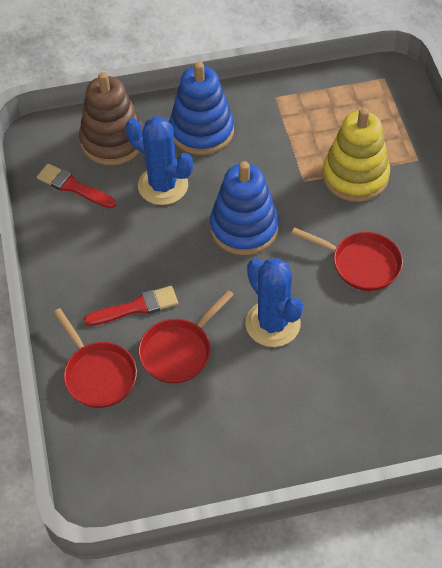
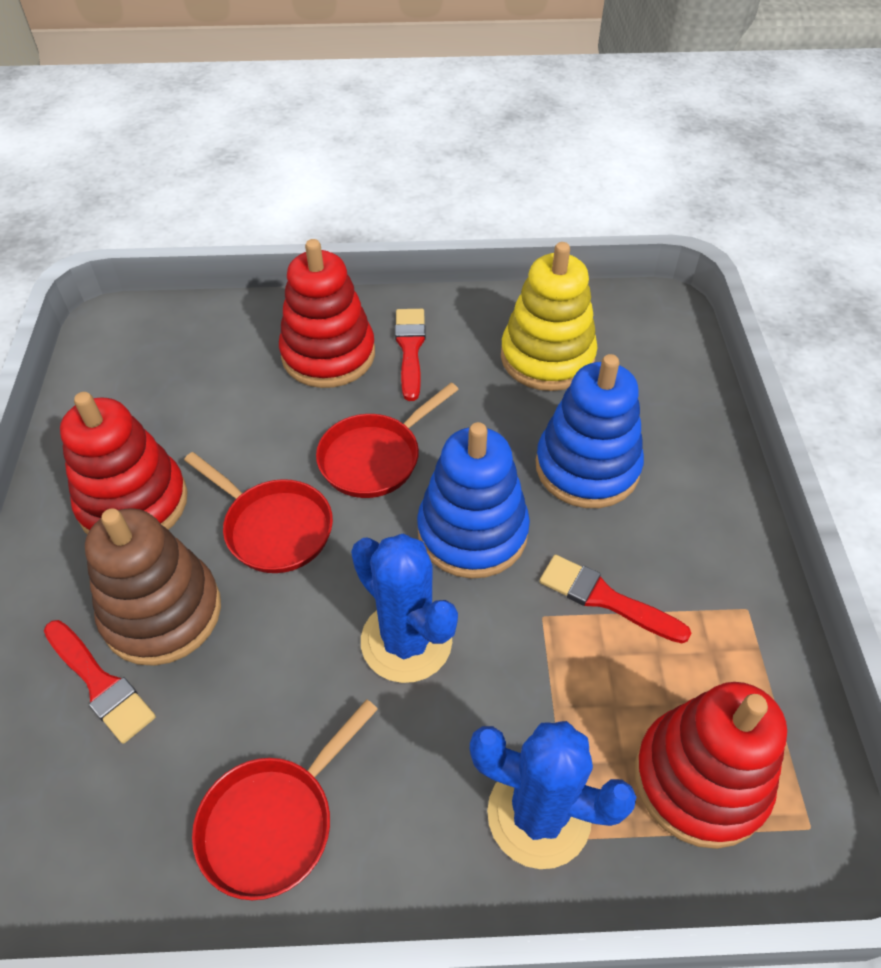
red brush: [37,163,116,209] [84,286,178,326] = 2 -> [44,620,156,744] [395,309,426,401] [539,555,691,643] = 3
red stacking toy: none = 0 -> [60,392,188,534] [279,239,375,388] [634,682,787,849] = 3

